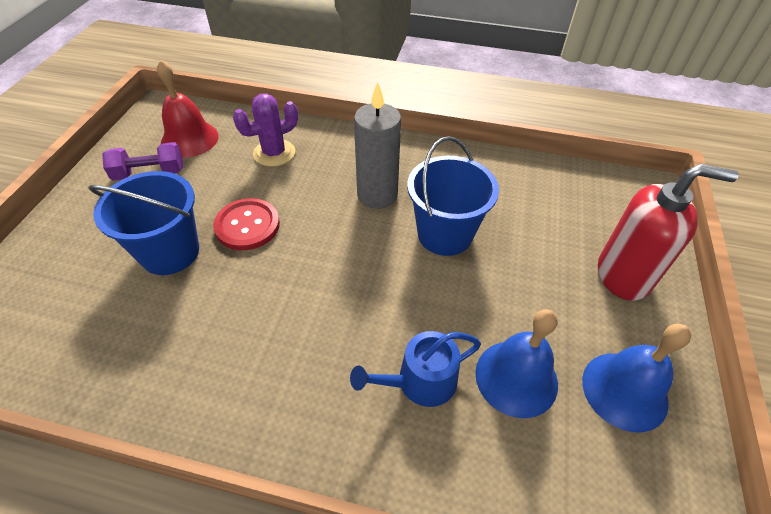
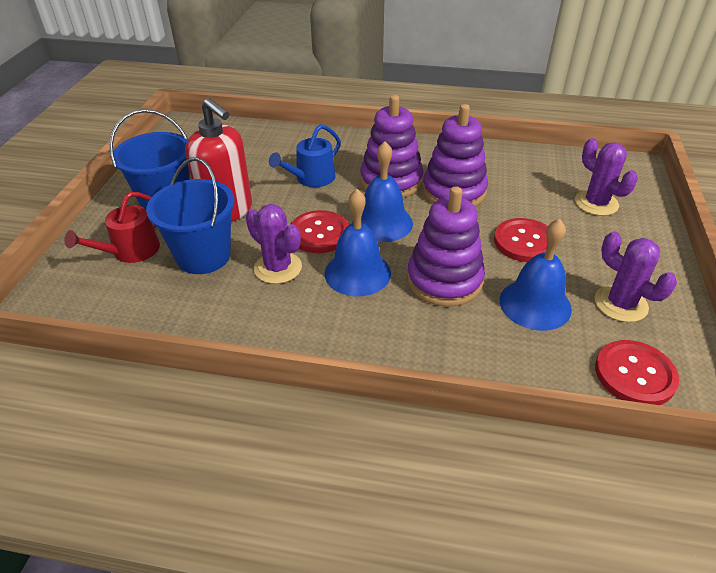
blue bell: [475,309,558,418] [582,324,691,432] = 2 -> [325,189,391,297] [352,141,413,242] [500,219,572,331] = 3
grey candle: [354,82,401,209] = 1 -> none = 0
purple cactus: [233,93,298,167] = 1 -> [246,204,302,284] [575,138,638,216] [595,231,677,322] = 3
purple dumbbell: [102,142,183,181] = 1 -> none = 0
purple stacking toy: none = 0 -> [360,95,423,197] [407,186,485,307] [422,104,488,206] = 3
red bell: [157,60,219,158] = 1 -> none = 0
red button: [213,198,280,250] = 1 -> [291,210,349,253] [494,218,548,262] [595,340,679,405] = 3
red watering can: none = 0 -> [64,192,160,263] = 1

